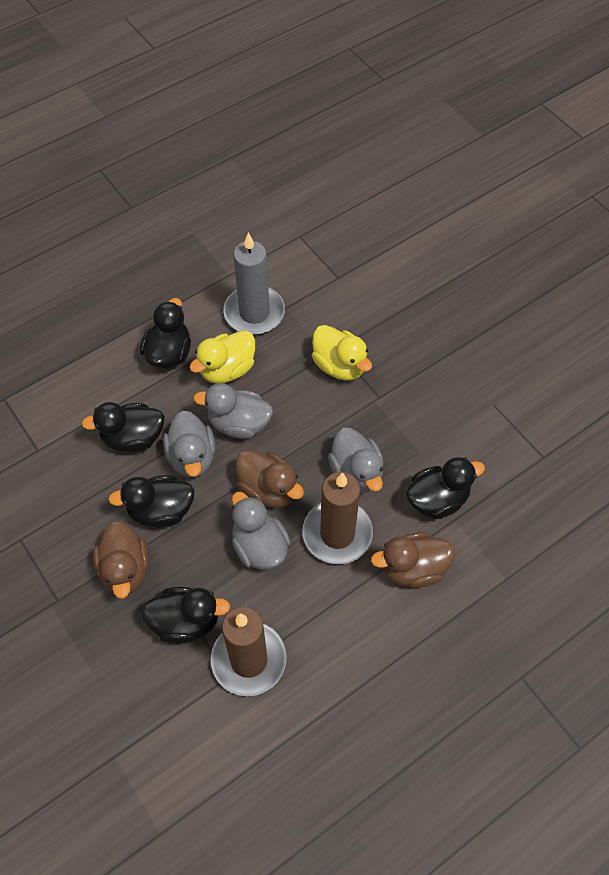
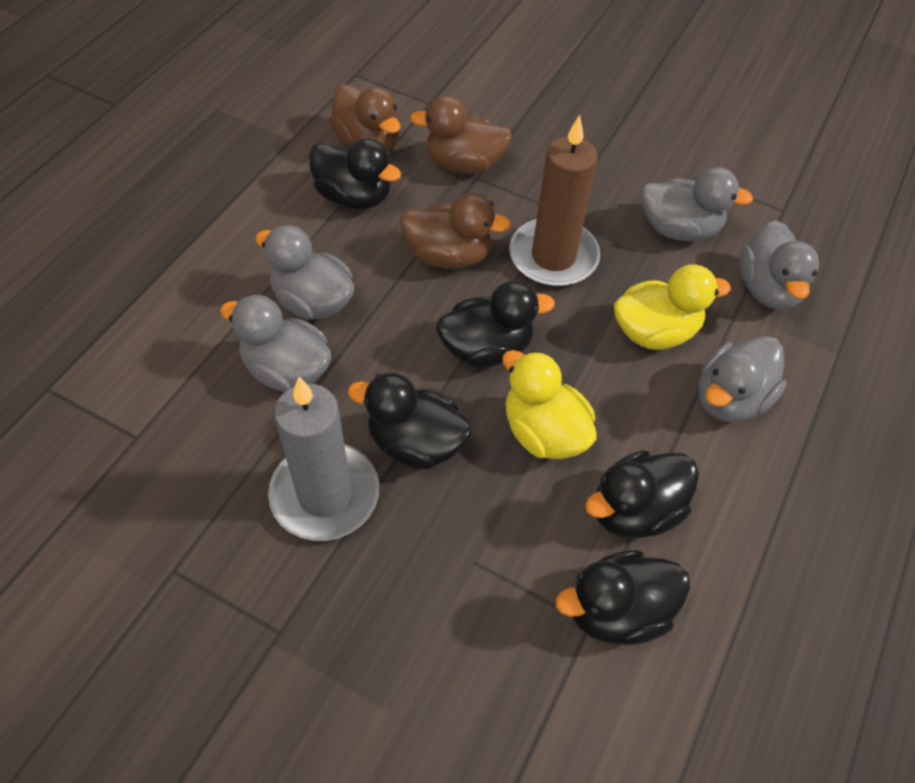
brown candle: [211,607,287,696] [302,472,373,564] = 2 -> [509,115,600,287] = 1
grey duck: [163,411,216,478] [193,383,273,439] [232,492,291,570] [328,428,384,493] = 4 -> [220,295,332,392] [255,225,354,319] [641,167,753,241] [699,336,787,422] [739,220,819,310] = 5

